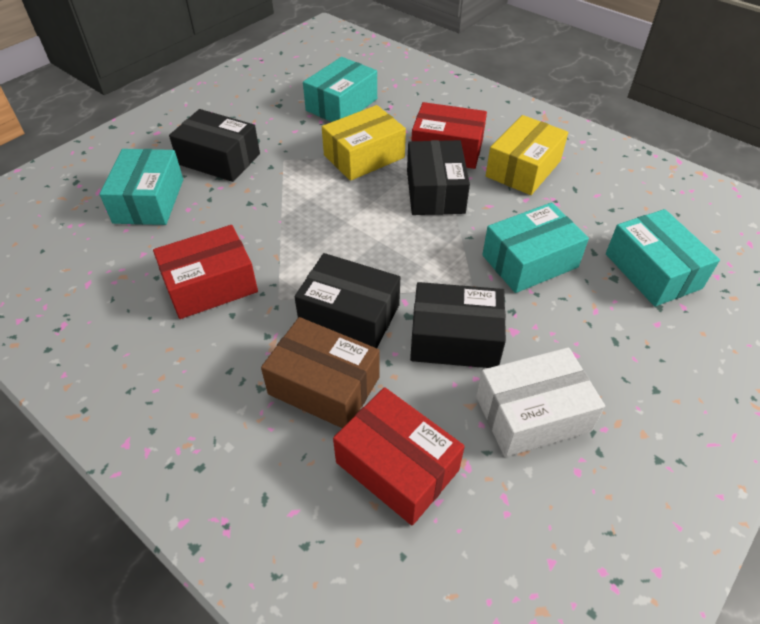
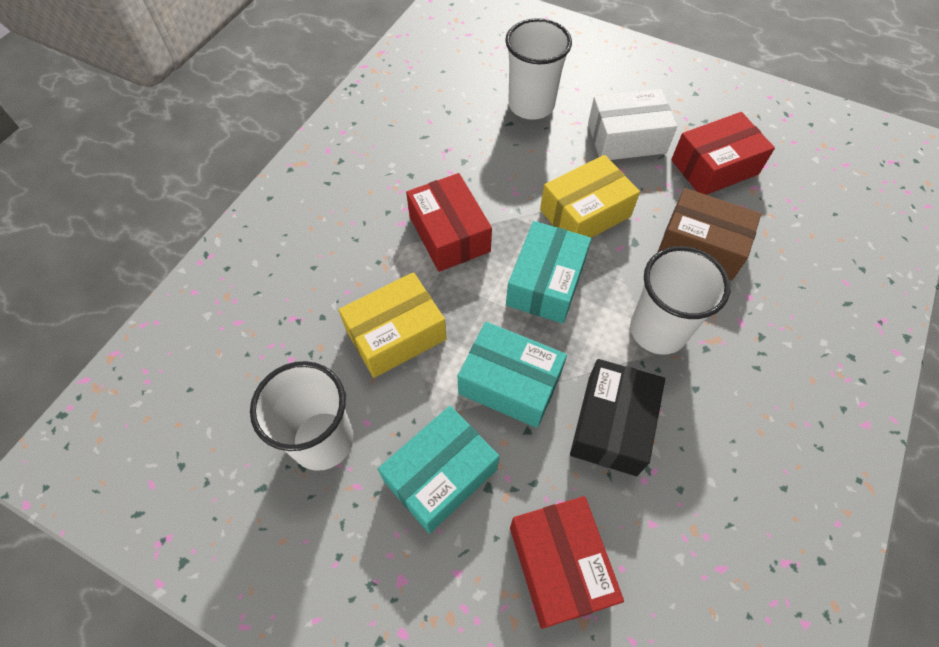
black box: [169,109,260,182] [295,253,400,348] [407,140,470,215] [410,282,506,368] = 4 -> [570,359,665,476] = 1
turquoise box: [99,149,183,225] [303,57,377,122] [482,202,589,293] [606,209,720,306] = 4 -> [378,406,499,533] [458,322,567,428] [506,221,591,324] = 3
white cup: none = 0 -> [250,361,354,471] [505,18,572,120] [630,246,730,355] = 3

